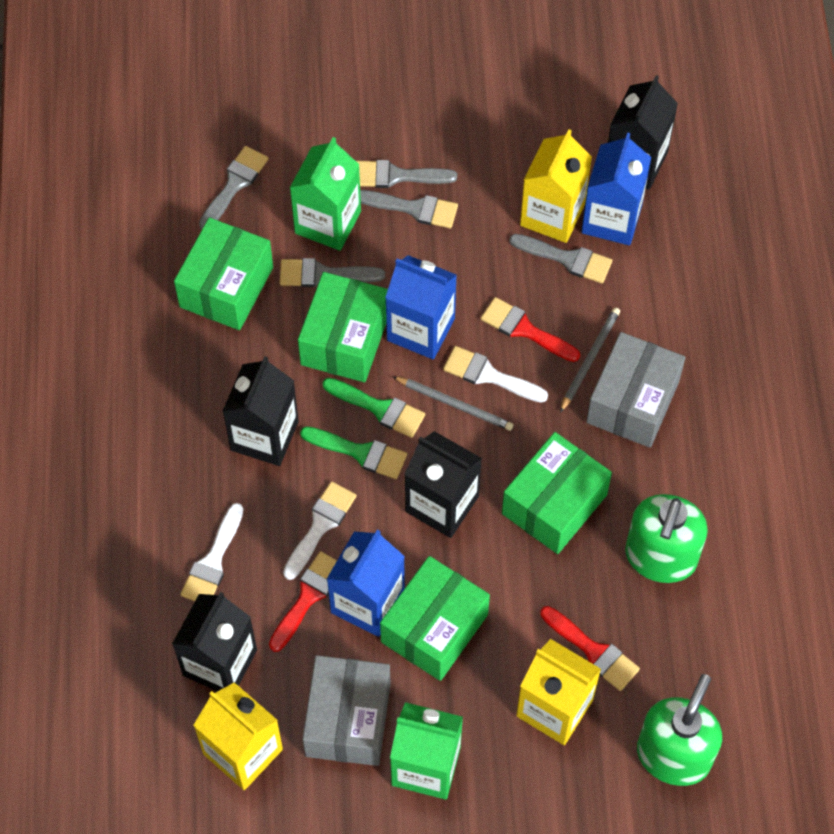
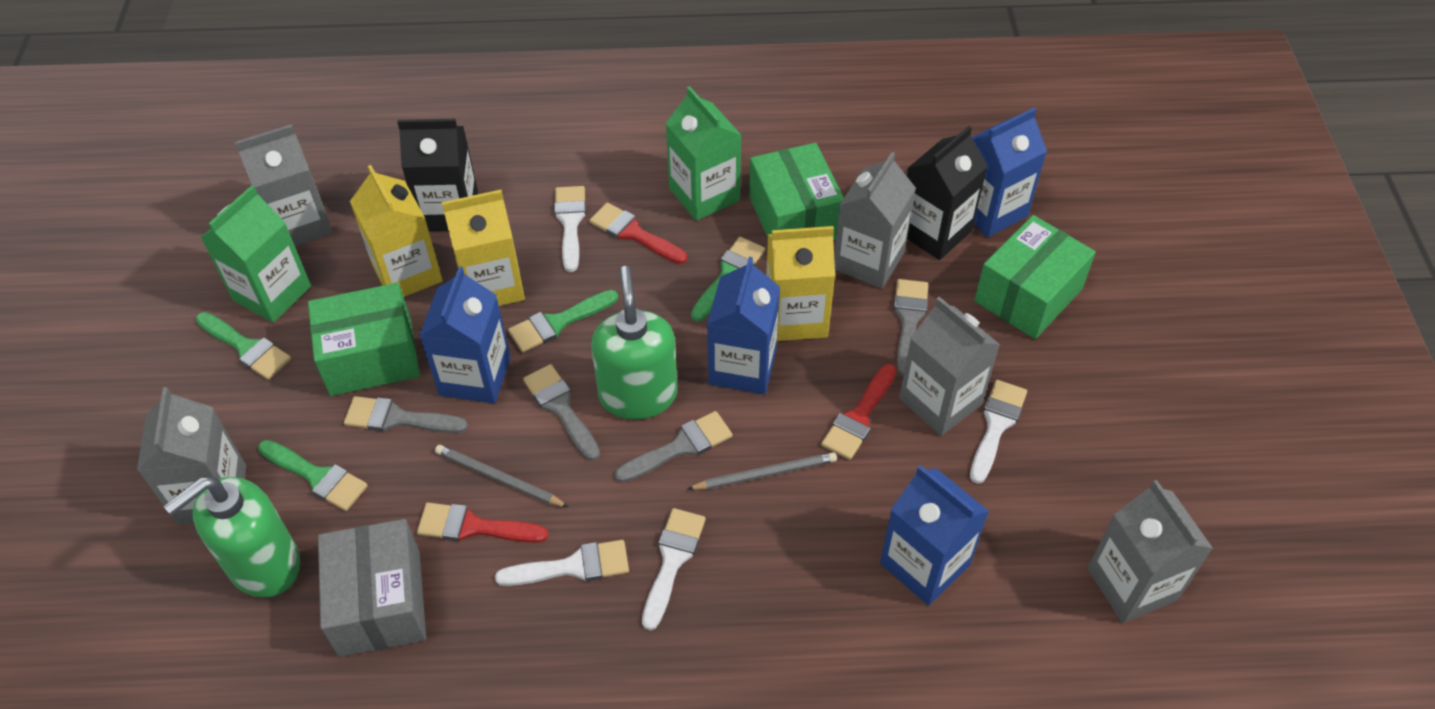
black carton: [172,592,257,692] [223,356,299,466] [404,431,482,538] [608,75,678,190] = 4 -> [397,119,478,231] [907,126,988,260] = 2
blue carton: [327,529,405,637] [385,255,457,360] [581,132,651,245] = 3 -> [419,266,511,403] [707,257,780,394] [880,465,989,605] [972,108,1047,237] = 4
green box: [174,218,273,330] [298,272,388,382] [380,556,490,681] [502,432,612,554] = 4 -> [308,283,420,396] [749,143,844,240] [974,215,1096,339] = 3
green brush: [300,426,407,479] [322,378,425,438] = 2 -> [196,312,291,380] [258,440,368,511] [508,290,618,352] [691,237,765,321] = 4
grey box: [302,655,391,766] [586,332,685,448] = 2 -> [318,519,426,657] = 1
grey brush: [199,146,268,229] [280,258,385,287] [356,160,457,188] [360,190,458,228] [509,234,612,284] = 5 -> [344,396,468,433] [523,364,600,461] [615,411,733,483] [894,279,928,375] = 4
grey carton: none = 0 -> [137,387,246,525] [235,124,333,246] [834,152,916,289] [899,297,1000,436] [1087,480,1213,623] = 5
white brush: [180,503,244,601] [283,481,357,580] [443,346,548,403] = 3 -> [495,540,629,586] [554,186,586,272] [642,508,706,630] [970,380,1027,484] = 4

